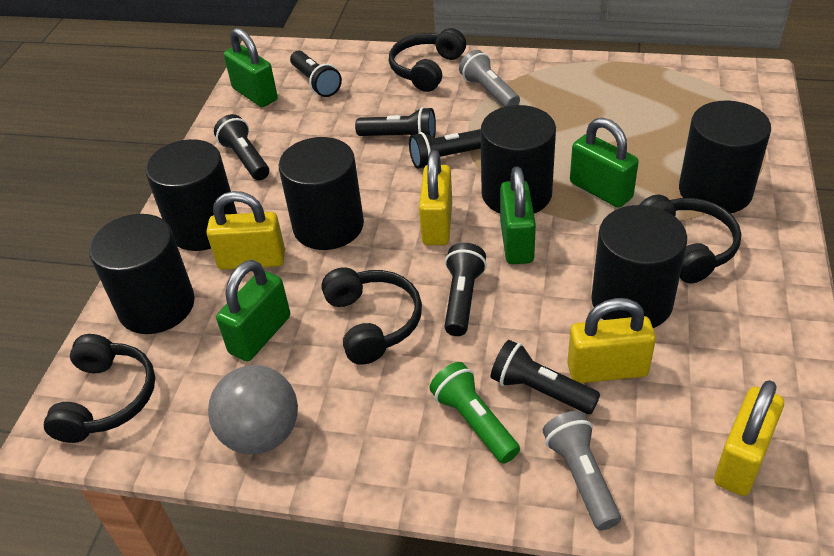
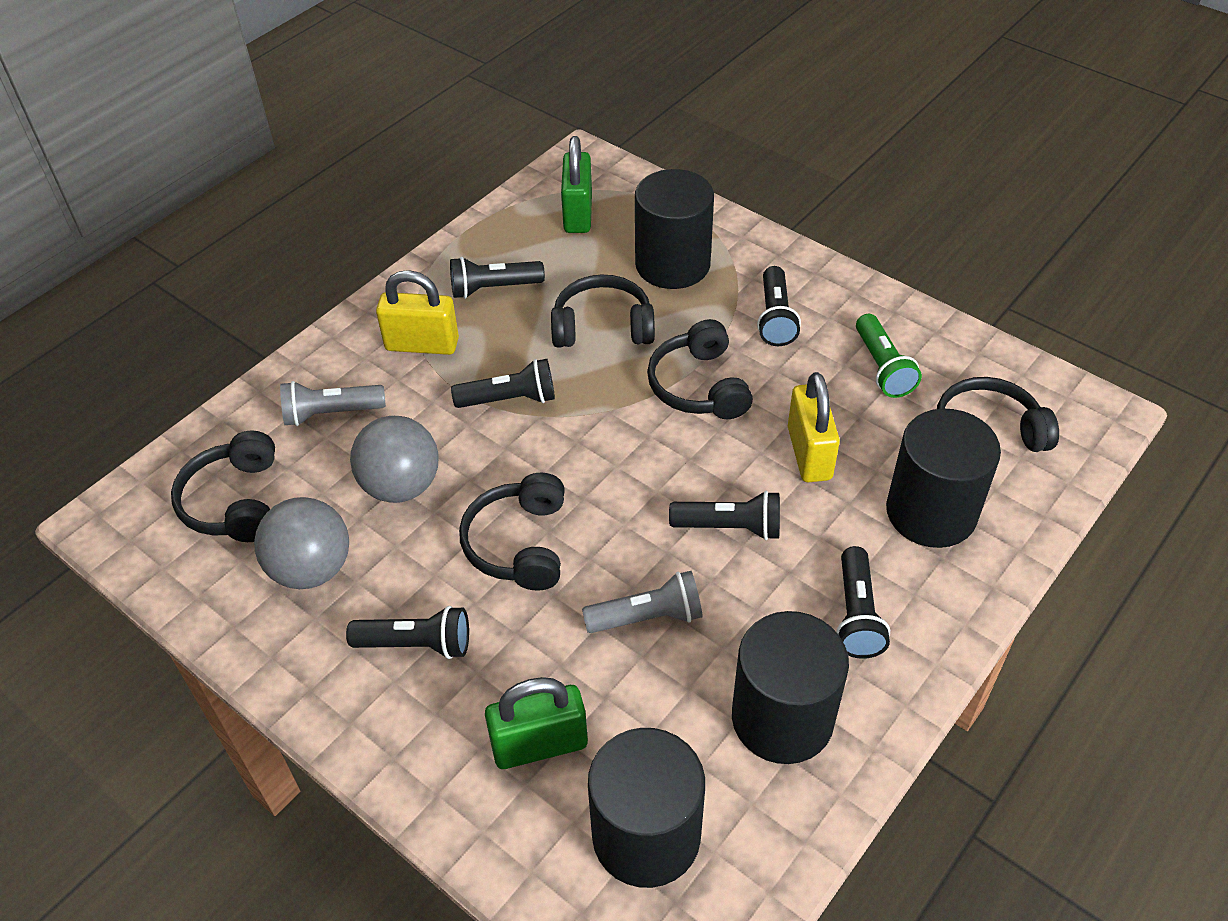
black cylinder: [89,214,195,334] [145,139,237,251] [279,137,364,250] [481,105,556,213] [591,205,687,328] [679,100,771,213] = 6 -> [588,728,705,888] [635,169,714,289] [732,611,849,764] [886,409,1001,548] = 4
black headphones: [44,334,155,443] [321,267,422,365] [389,28,466,92] [639,194,741,283] = 4 -> [171,431,275,542] [459,473,565,591] [551,275,655,348] [647,319,753,419] [937,377,1059,452] = 5
green padlock: [216,260,290,361] [224,28,278,107] [500,166,536,264] [570,118,639,208] = 4 -> [485,677,588,769] [561,136,592,233] = 2
grey ball: [208,365,298,455] = 1 -> [254,497,349,589] [350,416,438,503] = 2
yellow padlock: [206,191,285,270] [419,150,452,245] [567,298,656,383] [714,380,784,496] = 4 -> [376,270,459,355] [788,372,840,482] = 2

